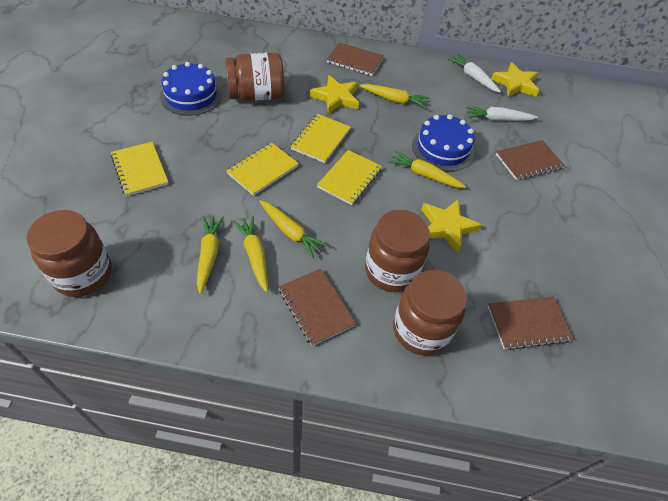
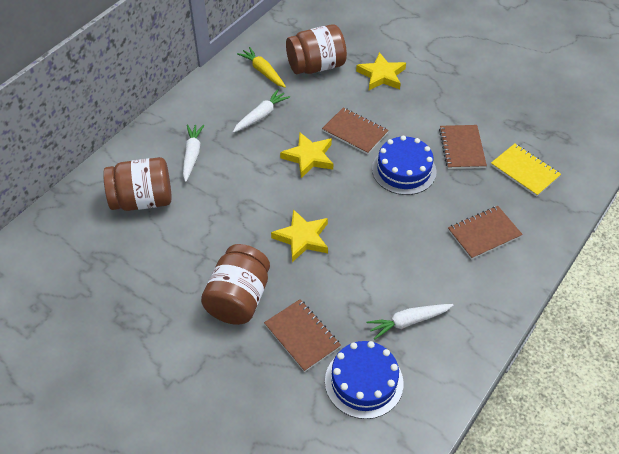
brown jar: [26,210,112,297] [225,52,285,101] [365,210,430,292] [393,269,467,356] = 4 -> [103,157,172,211] [201,244,270,325] [286,24,347,74] = 3
white carrot: [448,54,501,93] [466,106,538,121] = 2 -> [183,124,205,182] [233,89,290,133] [366,304,453,340] = 3
yellow carrot: [197,216,224,294] [233,216,268,292] [259,200,328,258] [359,84,429,108] [388,151,466,188] = 5 -> [237,47,286,88] = 1
yellow notebook: [111,142,168,196] [226,143,299,196] [290,114,351,163] [317,150,382,205] = 4 -> [491,144,561,197] = 1

